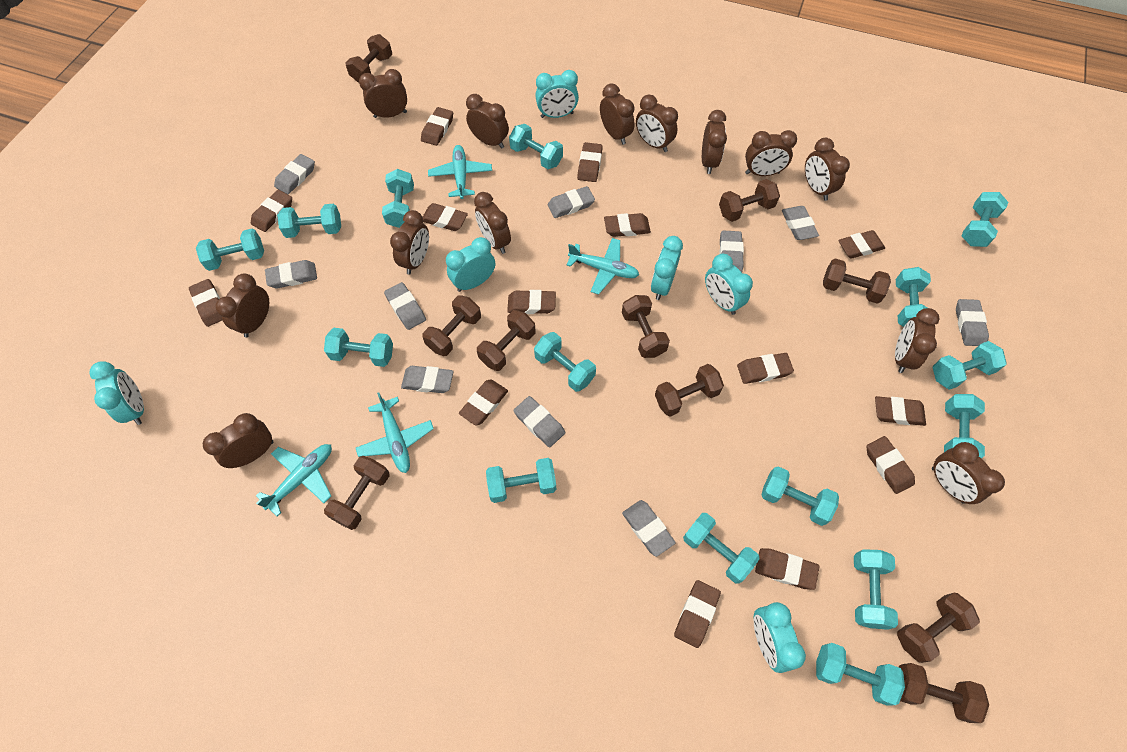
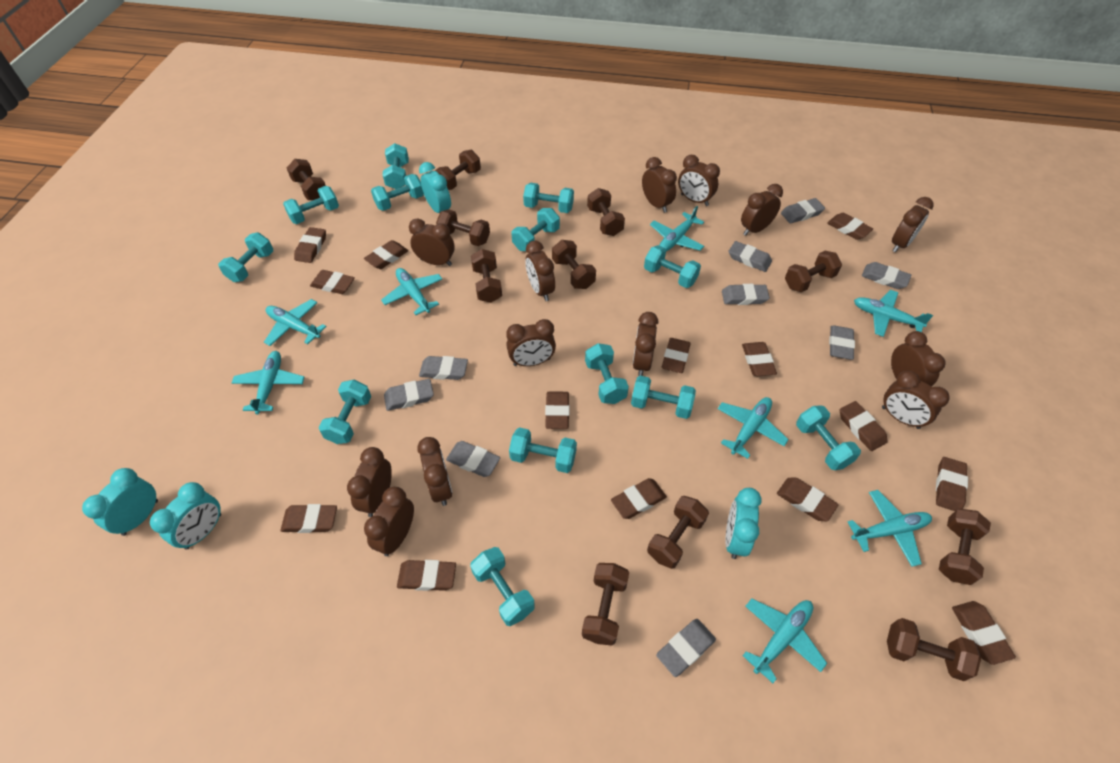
brown dumbbell: [324,456,390,530] [346,34,392,83] [422,295,481,356] [477,310,535,371] [622,295,670,358] [655,364,724,417] [719,179,780,222] [823,259,891,304] [897,593,980,663] [899,663,989,723] = 10 -> [287,159,326,200] [435,150,481,190] [436,209,490,246] [471,249,502,303] [552,240,596,289] [582,563,629,646] [587,188,625,236] [647,496,709,569] [785,251,842,292] [887,618,981,681] [939,509,991,585] = 11
grey eraser: [265,260,317,288] [274,154,315,194] [384,282,426,330] [401,366,453,393] [514,396,565,447] [547,186,595,218] [622,500,676,557] [719,230,744,272] [782,206,819,240] [956,299,989,346] = 10 -> [384,379,434,411] [419,356,468,380] [446,441,500,477] [656,619,716,677] [722,284,770,305] [729,241,772,272] [781,198,825,223] [829,325,855,360] [862,262,912,289] = 9
turquoise clock: [90,361,144,425] [446,237,495,292] [535,70,579,118] [651,236,683,300] [705,254,753,315] [754,602,806,673] = 6 -> [82,468,158,536] [150,482,221,550] [419,162,451,213] [725,488,762,559] = 4
turquoise dumbbell: [196,229,264,271] [277,204,341,238] [324,328,393,367] [382,169,414,228] [486,458,556,503] [509,124,563,169] [534,332,596,392] [683,513,760,583] [761,466,839,526] [816,643,905,706] [854,549,898,630] [896,267,931,327] [933,341,1006,390] [944,394,985,459] [962,192,1008,247] = 15 -> [218,232,273,282] [283,186,339,224] [319,380,371,444] [371,174,424,211] [383,143,409,189] [470,547,535,626] [509,427,577,473] [511,208,560,251] [523,182,574,213] [585,343,629,404] [631,376,696,419] [644,245,701,288] [796,405,861,470] = 13
turquoise plane: [256,444,332,517] [356,392,434,473] [428,145,492,199] [567,238,639,294] = 4 -> [232,351,305,415] [264,299,327,346] [381,268,442,315] [650,206,704,251] [718,397,789,459] [743,598,827,683] [848,490,932,567] [854,290,933,337] = 8

